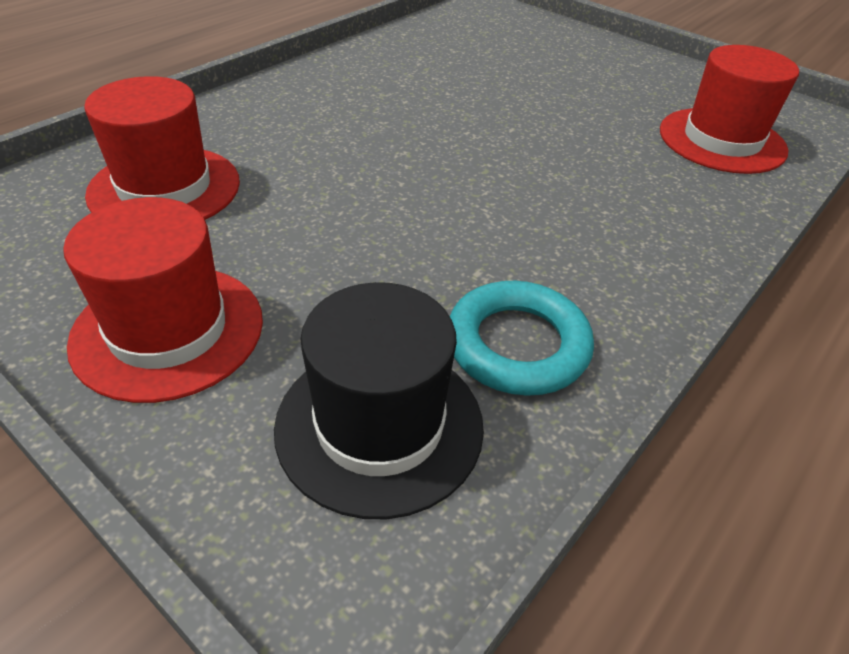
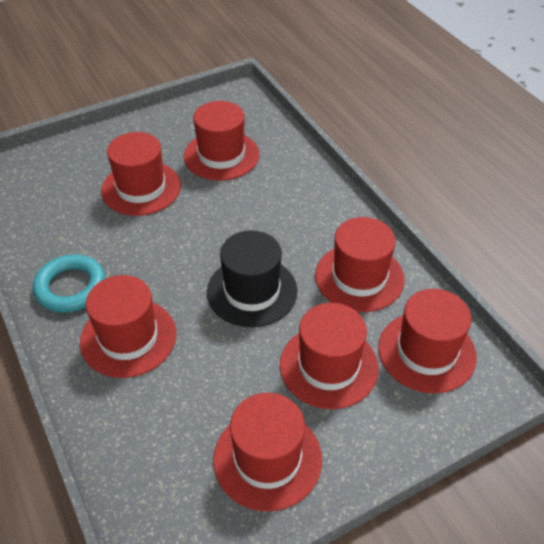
red hat: [63,197,263,403] [84,76,240,220] [660,45,799,174] = 3 -> [80,275,176,378] [101,132,181,216] [184,101,259,181] [213,393,322,511] [280,303,379,409] [315,217,405,312] [378,289,477,393] = 7

